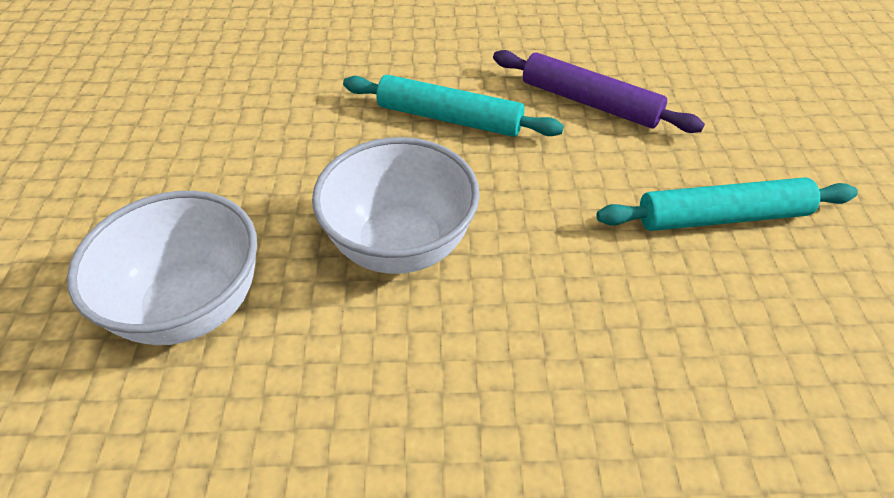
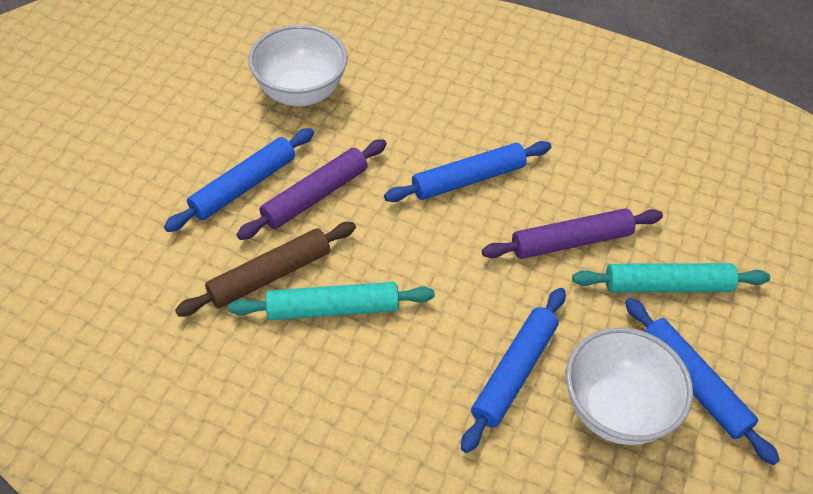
blue rolling pin: none = 0 -> [164,128,314,232] [384,141,551,202] [461,288,566,453] [625,298,780,465] = 4
brown rolling pin: none = 0 -> [175,222,356,316] = 1
purple rolling pin: [493,50,705,133] = 1 -> [236,139,387,240] [482,208,663,259] = 2

